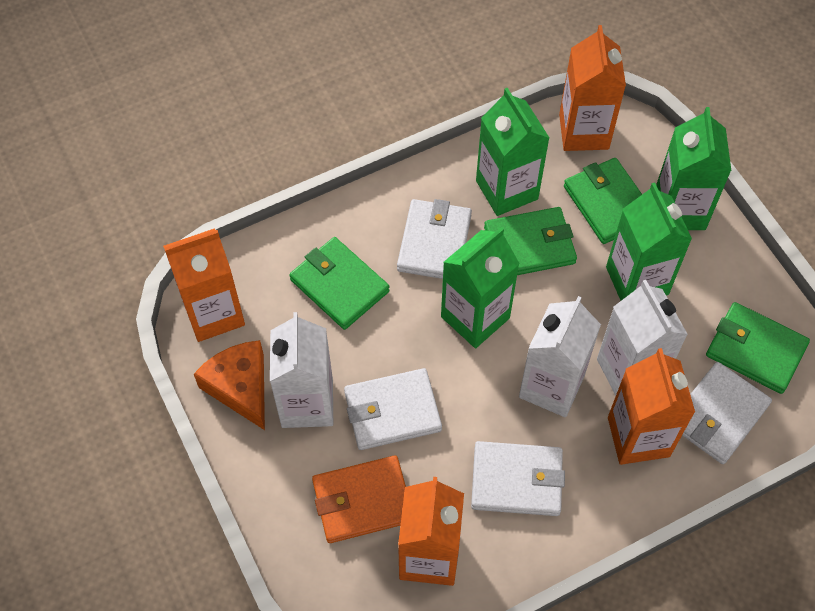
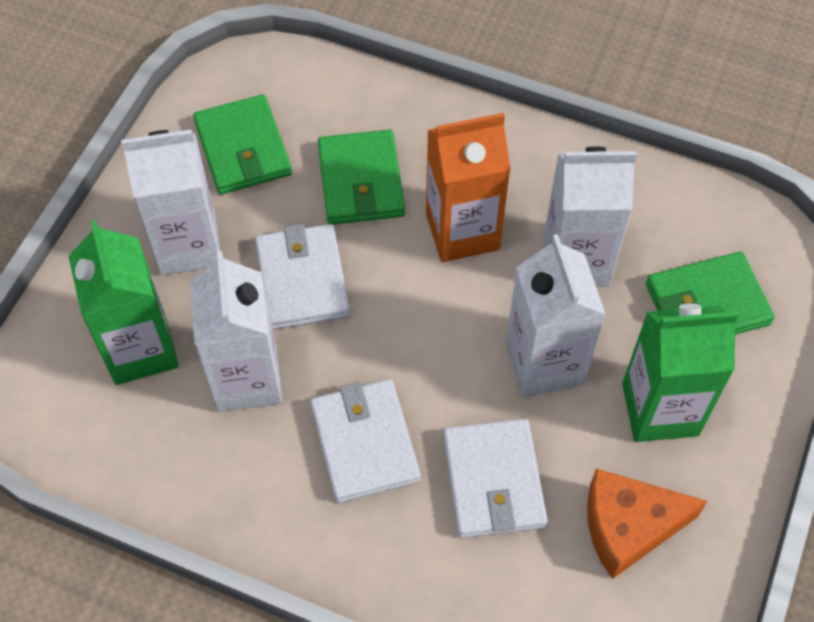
green carton: [441,227,520,348] [476,88,549,216] [606,182,692,300] [656,107,731,230] = 4 -> [69,220,179,385] [622,303,739,442] = 2
green wallet: [289,237,390,330] [484,207,577,275] [564,158,642,244] [706,302,810,394] = 4 -> [193,94,292,195] [318,130,405,225] [646,252,775,335] = 3
orange carton: [163,228,245,342] [398,477,464,586] [559,25,626,151] [608,348,695,465] = 4 -> [426,113,511,262] = 1
orange wallet: [312,455,406,543] = 1 -> none = 0
white carton: [270,312,333,428] [519,296,601,417] [597,280,688,396] = 3 -> [121,130,220,276] [190,251,282,412] [506,234,606,397] [544,147,637,287] = 4
white wallet: [344,368,442,450] [397,199,472,279] [471,441,565,516] [682,362,772,464] = 4 -> [255,224,350,330] [310,379,421,503] [443,419,548,538] = 3

